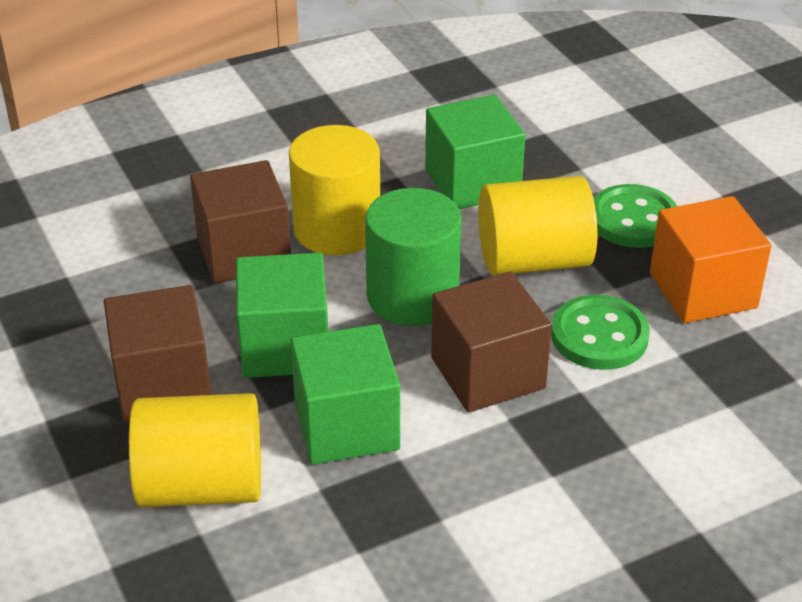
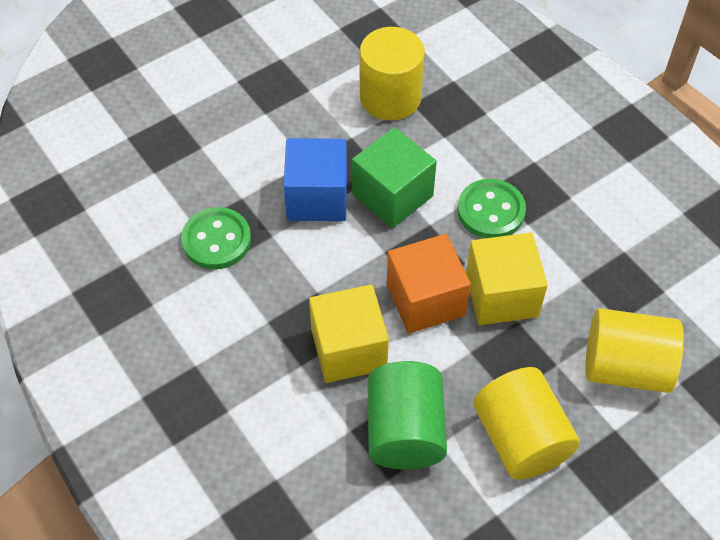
blue cube: none = 0 -> [283,138,347,221] = 1
brown cube: [104,285,211,421] [190,160,291,284] [431,271,552,412] = 3 -> none = 0
green cube: [236,253,328,378] [291,324,400,465] [425,94,525,209] = 3 -> [352,127,437,228] = 1
yellow cube: none = 0 -> [309,285,389,383] [466,233,548,325] = 2

